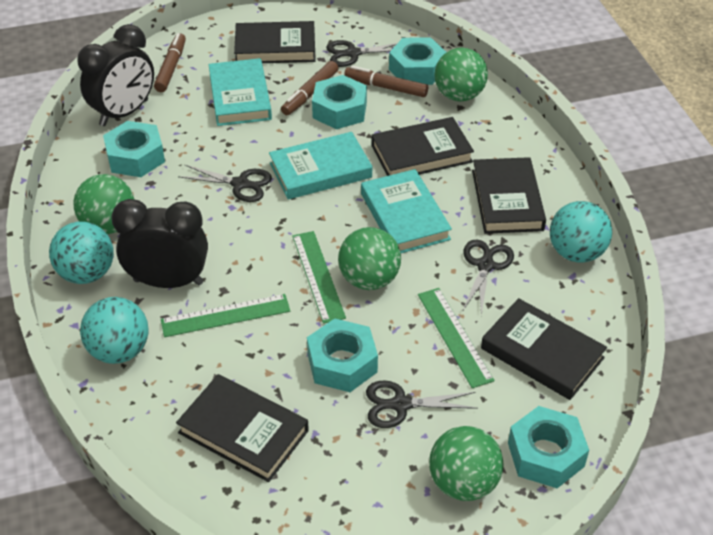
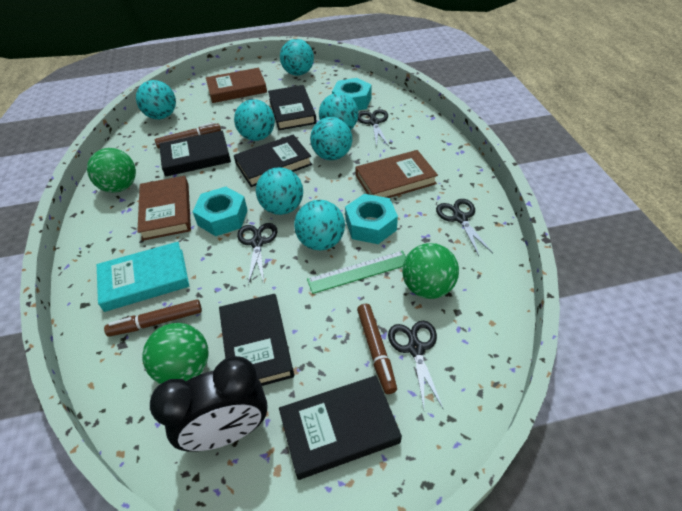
black clock: [77,24,154,126] [111,199,208,288] = 2 -> [150,356,268,452] = 1
brown book: none = 0 -> [137,176,191,241] [206,68,267,103] [355,150,438,198] = 3
green ball: [74,174,134,234] [338,227,401,290] [429,426,503,501] [434,48,488,101] = 4 -> [87,148,136,193] [142,323,209,384] [402,243,459,299] = 3
green ruler: [161,294,290,337] [292,231,346,324] [418,288,495,388] = 3 -> [307,251,406,294] = 1
turquoise ball: [49,221,114,284] [80,297,149,364] [550,201,612,263] = 3 -> [136,80,176,119] [234,99,275,141] [256,167,303,215] [280,39,314,76] [294,200,345,250] [310,117,352,160] [319,93,359,130] = 7
turquoise book: [209,58,272,126] [269,132,372,200] [361,169,452,253] = 3 -> [97,242,189,312] = 1
turquoise nut: [103,121,165,177] [307,318,378,392] [312,75,367,129] [389,37,446,85] [508,406,589,488] = 5 -> [192,187,248,236] [332,78,372,111] [345,194,398,244] = 3

